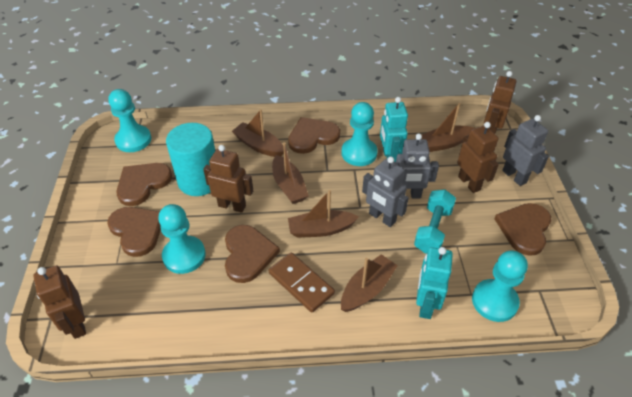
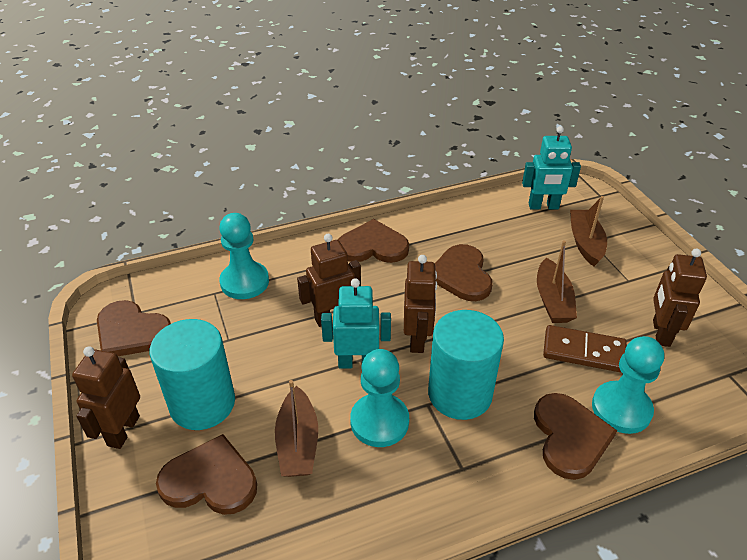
brown boat: [232,109,284,157] [272,142,309,204] [288,190,359,238] [341,254,398,312] [421,103,475,152] = 5 -> [275,380,318,477] [537,240,577,323] [570,196,607,266] = 3
grey robot: [362,157,409,227] [393,133,439,198] [502,115,549,186] = 3 -> none = 0
turquoise cylinder: [166,123,215,196] = 1 -> [149,319,235,430] [428,310,504,420] = 2
turquoise dumbbell: [414,189,456,254] = 1 -> none = 0
turquoise pawn: [108,89,151,152] [158,204,206,274] [341,102,378,166] [472,251,528,322] = 4 -> [219,213,269,299] [350,349,409,447] [592,336,664,434] = 3

